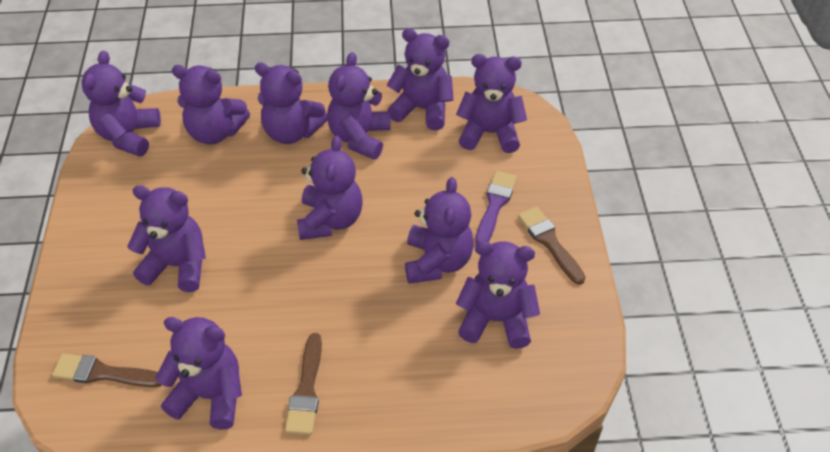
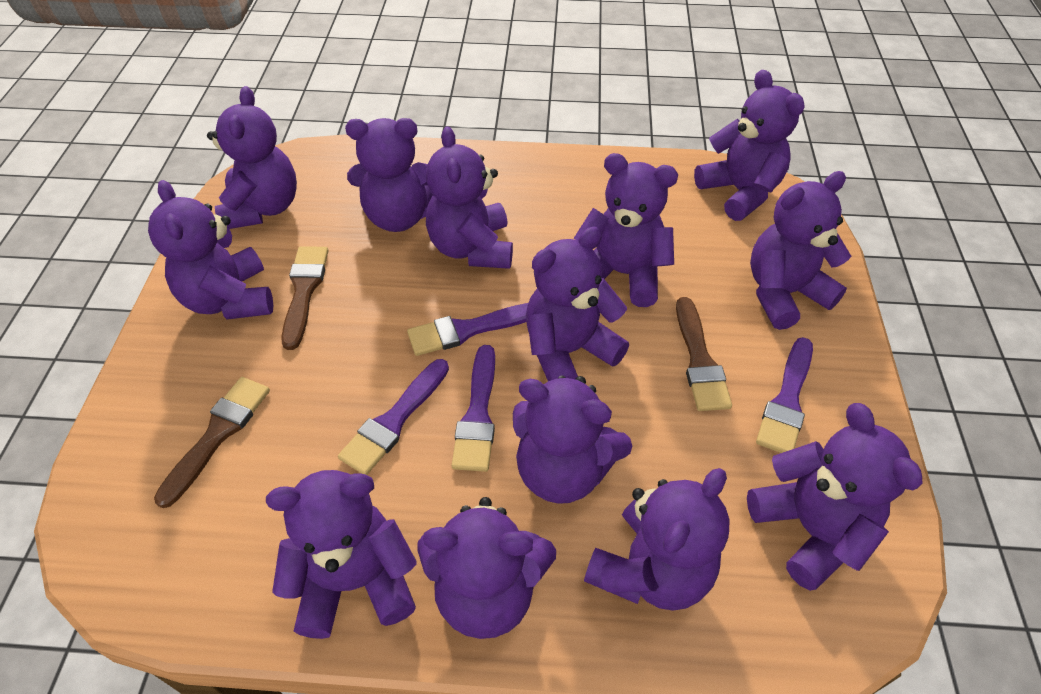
purple brush: [475,171,517,244] = 1 -> [338,359,449,475] [407,303,528,356] [452,345,495,472] [756,337,813,453] = 4
purple teddy bear: [82,51,161,157] [127,185,206,292] [156,317,242,429] [172,65,250,145] [255,62,327,144] [297,136,362,240] [327,52,391,160] [387,28,454,130] [405,177,474,284] [456,54,527,153] [456,241,540,349] = 11 -> [148,180,273,320] [207,86,297,229] [266,470,417,639] [345,118,433,232] [417,497,556,639] [426,126,513,269] [513,376,632,504] [526,227,629,381] [574,153,678,307] [584,468,730,611] [694,70,805,221] [747,403,923,591] [750,171,851,330] = 13

